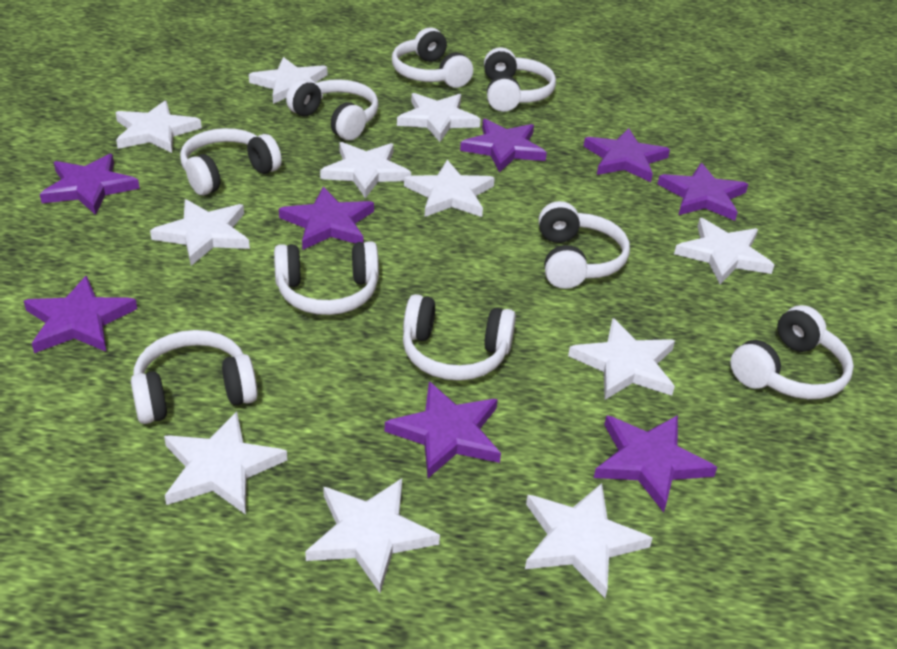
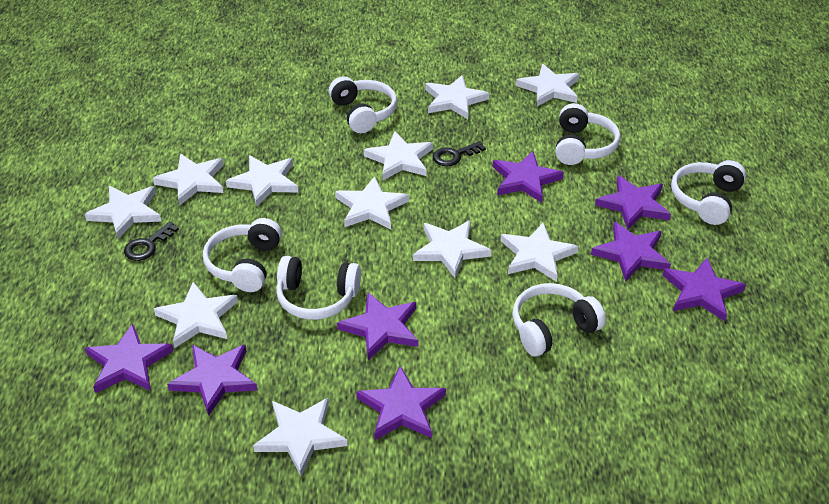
black key: none = 0 -> [124,222,179,261] [433,141,486,166] = 2
white headphones: [131,330,258,424] [180,128,282,195] [274,241,379,315] [286,79,379,140] [392,28,473,88] [403,294,516,381] [484,47,556,112] [539,201,630,289] [730,305,854,399] = 9 -> [203,218,282,292] [276,256,361,320] [329,76,397,133] [513,283,606,356] [555,103,620,165] [671,160,746,225] = 6

